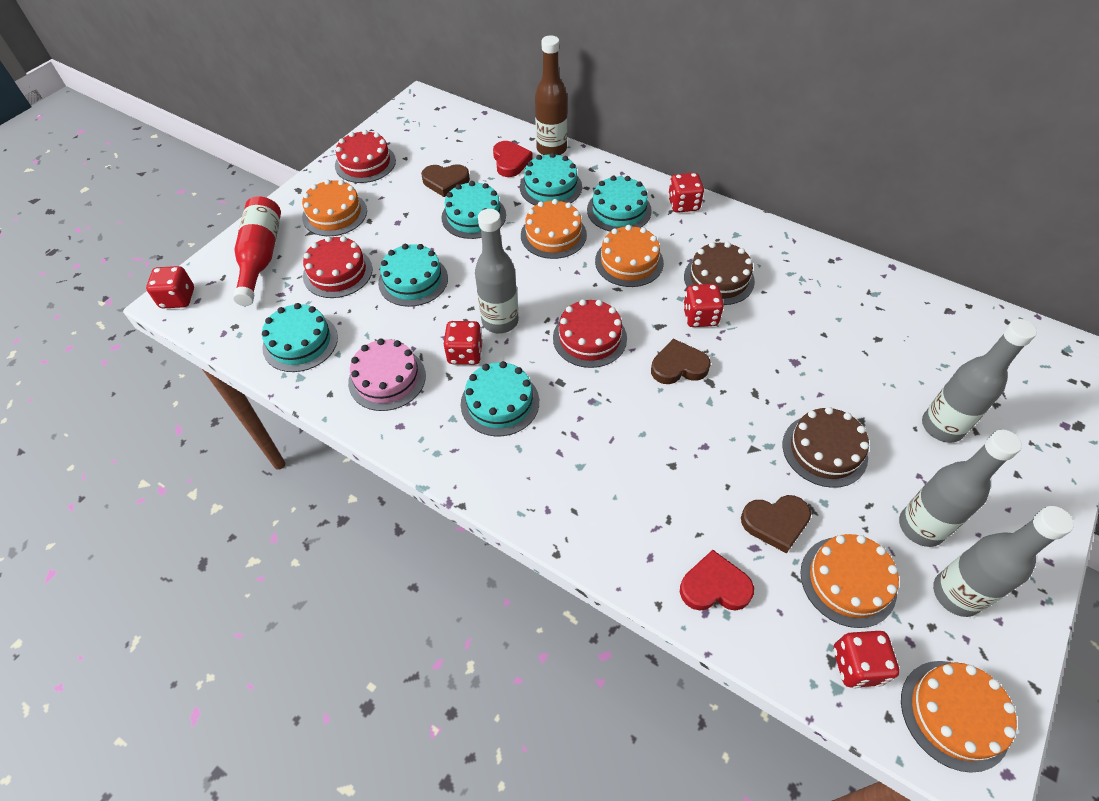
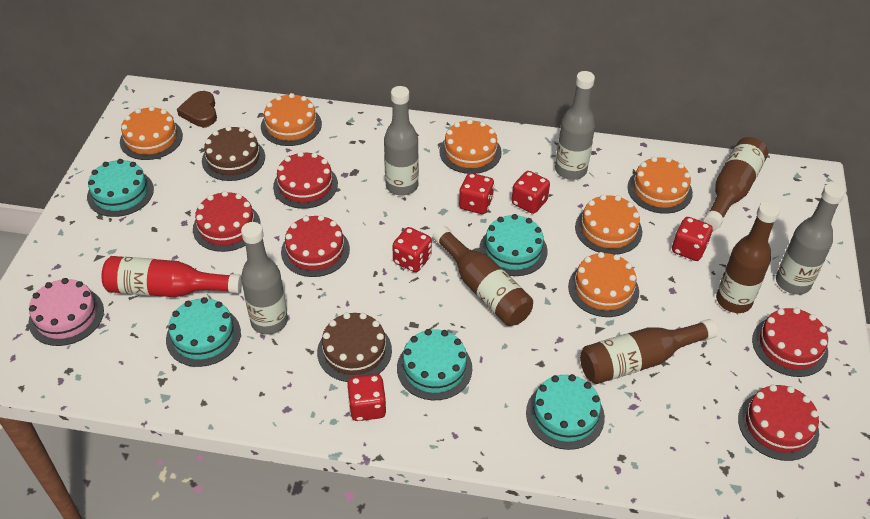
brown bottle: [535,36,568,155] = 1 -> [433,226,533,326] [580,319,718,384] [703,137,768,230] [716,201,780,313] = 4
brown heart: [421,164,470,197] [651,339,711,384] [741,495,811,554] = 3 -> [177,91,217,127] = 1
orange cake: [302,179,367,236] [521,199,587,259] [595,225,664,287] [800,534,899,628] [901,661,1017,773] = 5 -> [120,106,183,160] [261,93,322,146] [439,119,502,174] [568,252,639,317] [575,195,642,255] [627,157,693,214] = 6
red cake: [303,236,373,298] [335,130,396,183] [553,299,627,368] = 3 -> [193,191,261,252] [273,152,338,209] [281,215,350,277] [738,385,819,461] [752,308,828,377] = 5
red heart: [493,141,533,177] [680,550,754,611] = 2 -> none = 0
turquoise cake: [262,303,338,372] [378,244,448,307] [442,181,506,239] [461,361,539,436] [520,153,582,205] [587,176,652,232] = 6 -> [87,159,154,217] [166,297,241,367] [397,329,472,400] [479,214,548,276] [526,374,605,450] = 5

